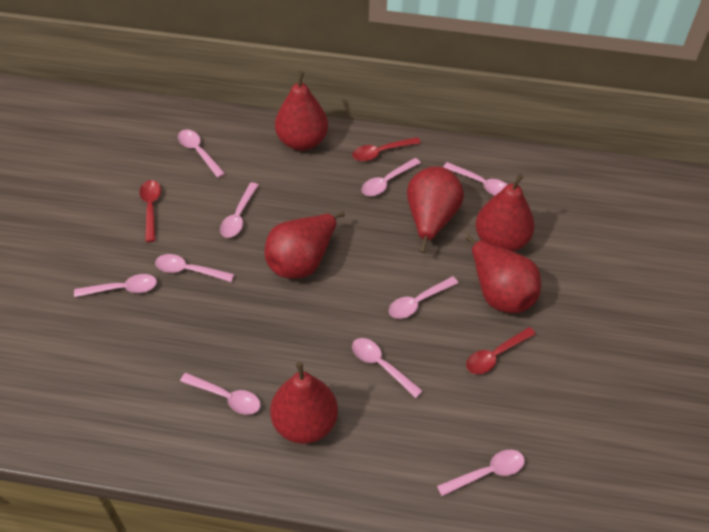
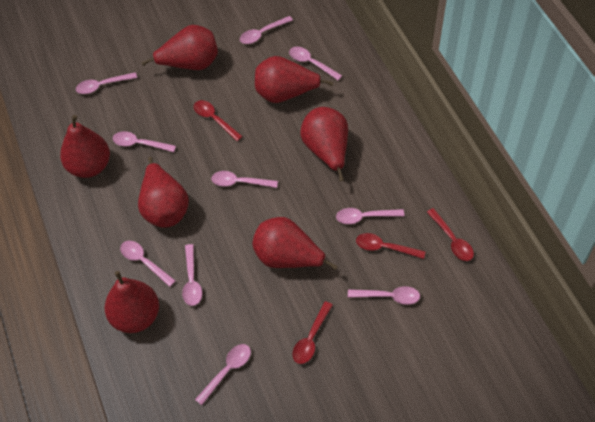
red pear: [264,211,345,279] [270,362,338,444] [275,71,328,151] [407,166,464,253] [466,235,541,313] [476,174,535,251] = 6 -> [60,115,110,178] [105,271,159,333] [138,157,189,228] [141,25,218,70] [252,217,338,270] [255,56,334,103] [300,107,348,182] = 7
red spoon: [140,180,161,242] [352,137,421,161] [466,327,536,374] = 3 -> [194,100,243,141] [292,301,333,364] [356,233,425,259] [427,208,474,261] = 4

